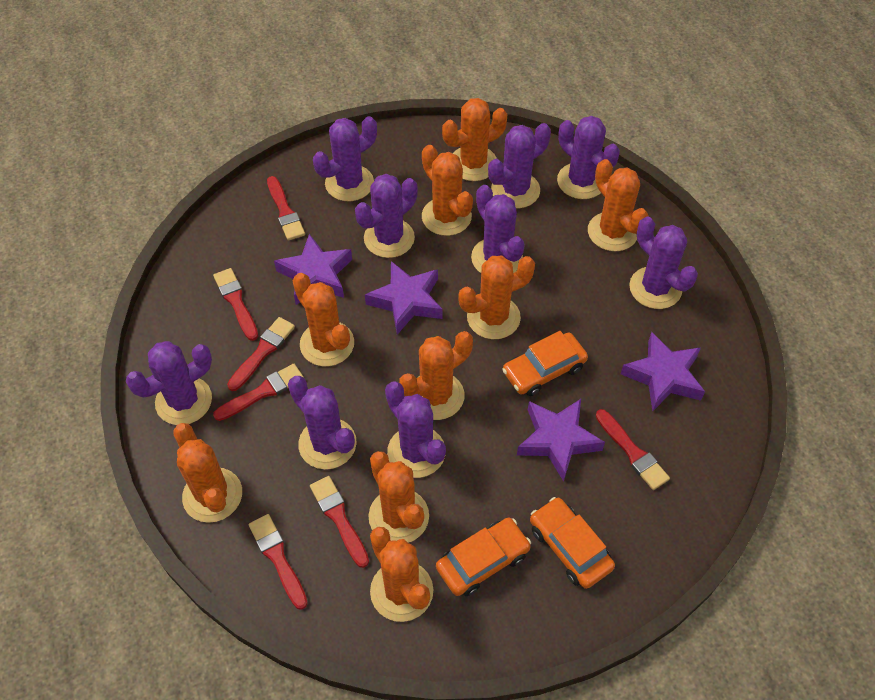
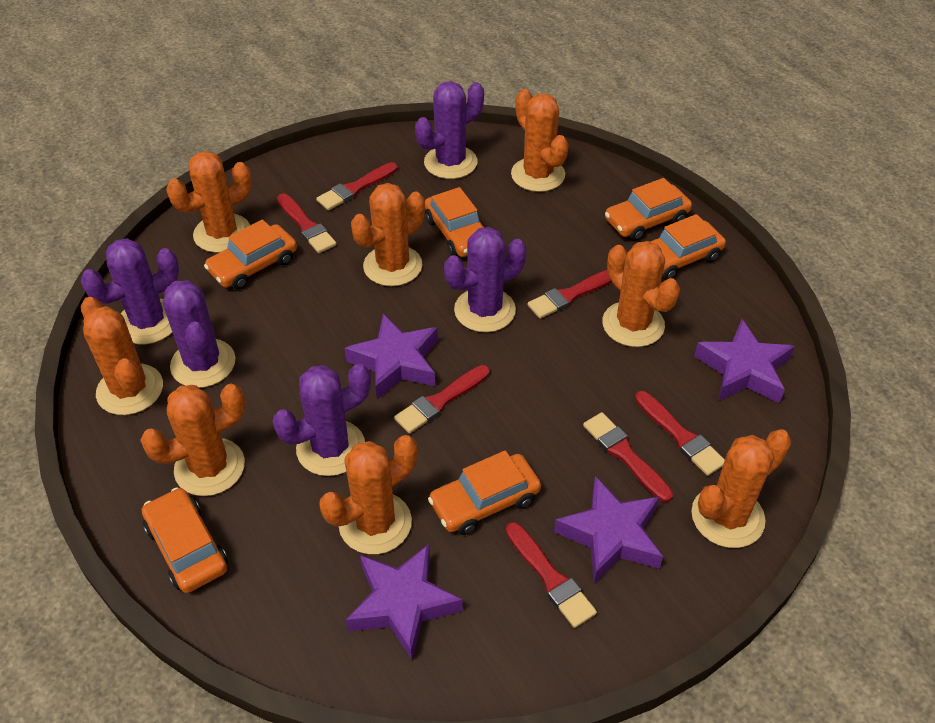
orange cactus: [173,423,242,523] [293,273,354,366] [368,451,429,543] [370,527,433,622] [399,331,473,420] [422,145,473,236] [442,98,507,181] [458,256,535,339] [588,159,649,251] = 9 -> [81,297,163,415] [140,384,246,496] [166,151,252,253] [319,435,417,554] [351,183,425,286] [511,89,569,192] [602,241,680,347] [691,429,792,548] = 8
orange car: [436,518,531,596] [502,331,588,396] [530,497,615,589] = 3 -> [142,487,228,593] [204,219,297,290] [425,187,484,257] [428,450,541,535] [605,178,692,241] [650,214,726,280] = 6
purple cactus: [126,341,212,425] [288,376,357,469] [313,116,377,201] [355,174,418,258] [385,382,446,478] [471,185,525,273] [488,123,551,208] [557,116,620,199] [629,217,698,309] = 9 -> [81,238,179,344] [163,280,236,388] [272,363,371,476] [415,81,484,179] [444,227,526,333] = 5

